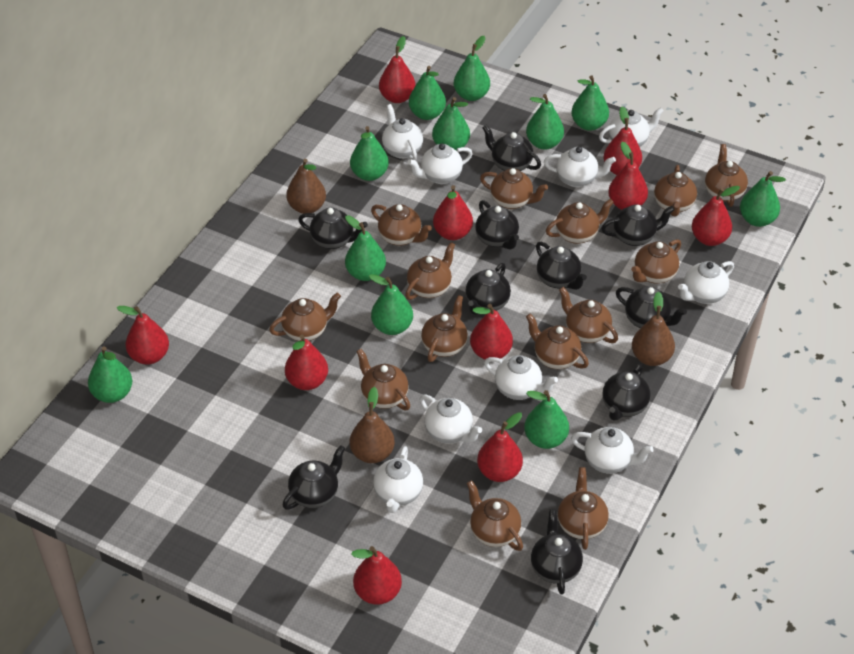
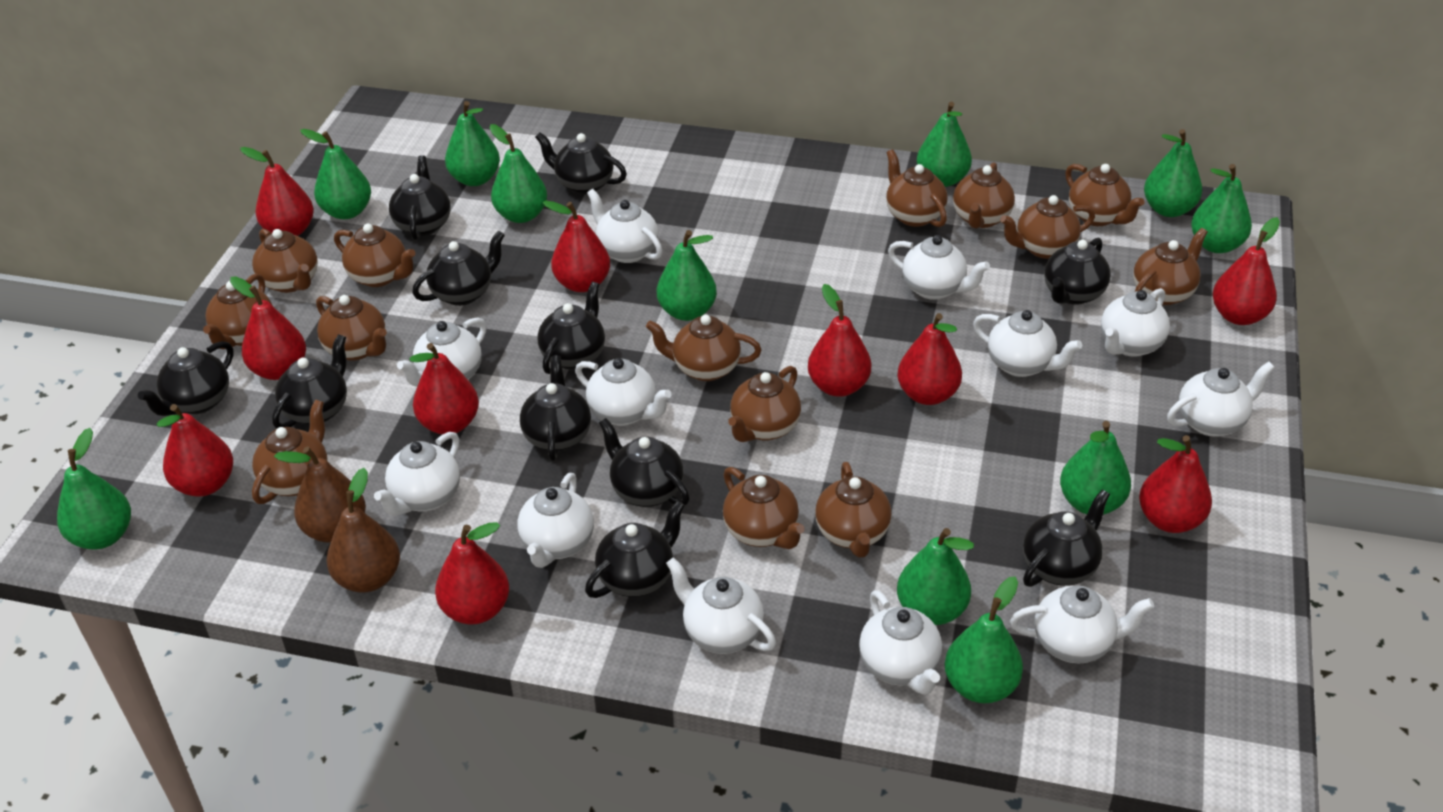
black teapot: [283,445,345,509] [298,208,368,249] [465,263,511,315] [475,200,519,250] [482,125,541,171] [531,509,583,595] [536,242,587,290] [601,205,675,246] [602,363,650,421] [616,287,687,328] = 10 -> [138,341,234,416] [272,334,347,429] [389,156,450,240] [412,231,505,306] [520,355,591,461] [535,132,627,194] [537,282,605,374] [585,501,685,598] [599,418,690,507] [1023,489,1110,587] [1044,238,1111,305] = 11
brown pear: [286,159,326,214] [350,387,395,463] [632,292,675,366] = 3 -> [274,446,366,543] [326,468,400,592] = 2
white teapot: [373,446,423,513] [382,104,423,161] [408,143,473,184] [419,394,482,443] [484,355,558,400] [544,147,616,187] [571,427,654,474] [599,107,664,147] [678,261,734,304] = 9 -> [374,432,460,516] [397,317,487,387] [518,473,594,568] [575,358,672,426] [587,189,663,263] [666,558,776,654] [859,590,942,695] [888,235,990,300] [973,310,1082,377] [1010,586,1154,664] [1101,288,1170,357] [1167,362,1275,436] = 12

